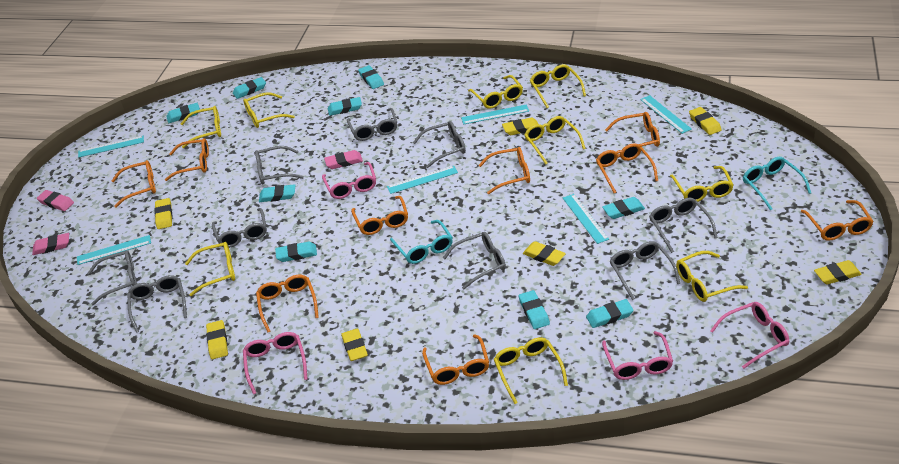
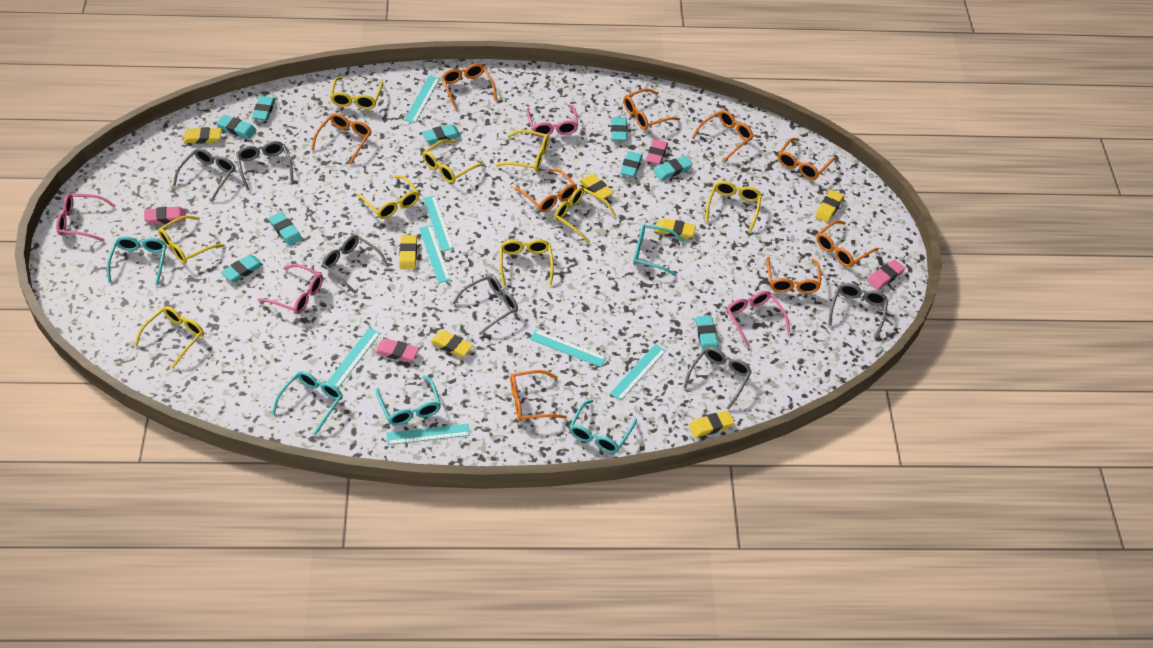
grey glasses: [87,250,137,305] [128,275,187,332] [212,208,267,248] [255,146,304,184] [347,108,397,141] [413,121,466,168] [443,232,506,290] [610,241,680,300] [649,198,718,253] = 9 -> [173,148,235,202] [236,141,293,191] [322,235,389,294] [453,275,518,335] [683,347,752,410] [828,283,888,339] = 6
pink eraser: [32,233,69,255] [37,190,74,211] [324,150,363,169] = 3 -> [144,206,186,224] [375,338,419,362] [646,139,668,165] [867,259,905,290] = 4
turquoise glasses: [390,220,453,264] [743,157,811,210] = 2 -> [107,236,167,285] [272,371,343,436] [376,375,441,425] [569,399,637,453] [633,224,685,276] = 5
turquoise ruler: [77,235,151,265] [78,136,144,158] [387,166,458,194] [461,104,529,124] [563,194,609,244] [640,95,692,134] = 6 -> [326,328,380,388] [386,424,470,445] [404,75,440,123] [419,225,451,283] [423,196,454,251] [530,330,606,367] [610,344,666,401] = 7

